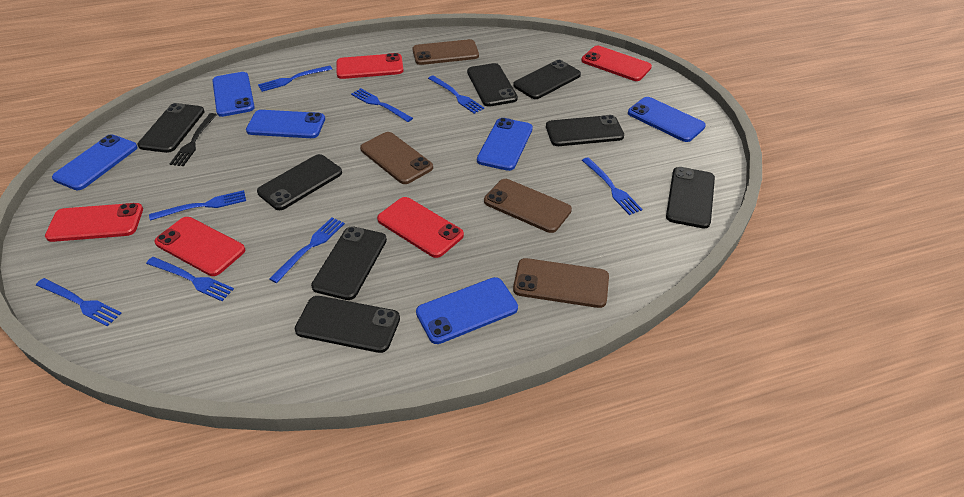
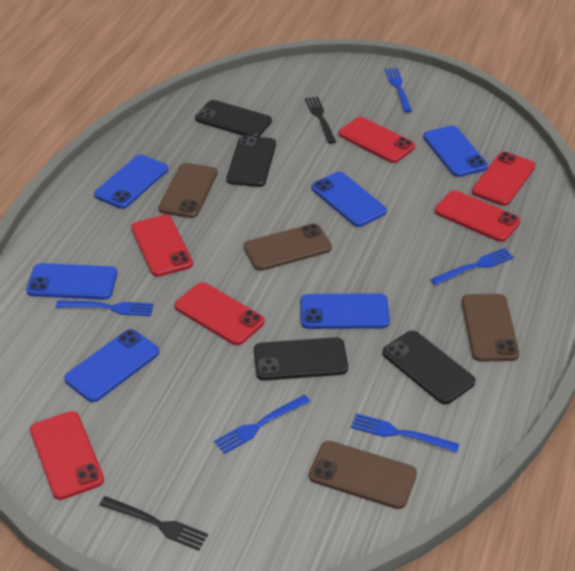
black fork: [170,113,217,166] = 1 -> [99,496,208,551] [305,97,336,144] = 2
black phone: [138,103,205,153] [257,154,342,210] [295,296,400,353] [311,226,387,300] [467,63,518,107] [513,60,581,99] [546,115,624,146] [666,167,715,229] = 8 -> [195,100,272,137] [227,135,276,187] [254,337,348,381] [382,331,475,404] = 4
blue fork: [36,278,122,326] [146,257,234,301] [149,190,246,221] [258,65,332,92] [269,217,345,283] [351,88,413,122] [428,75,484,114] [582,157,642,215] = 8 -> [56,300,154,316] [214,395,310,454] [351,413,459,453] [385,68,412,113] [430,248,514,285] = 5
red phone: [45,203,143,242] [154,217,245,276] [337,53,404,79] [377,197,464,258] [581,46,652,81] = 5 -> [30,411,104,500] [131,215,193,277] [175,282,265,345] [339,117,415,163] [435,190,521,242] [472,152,535,206] = 6

